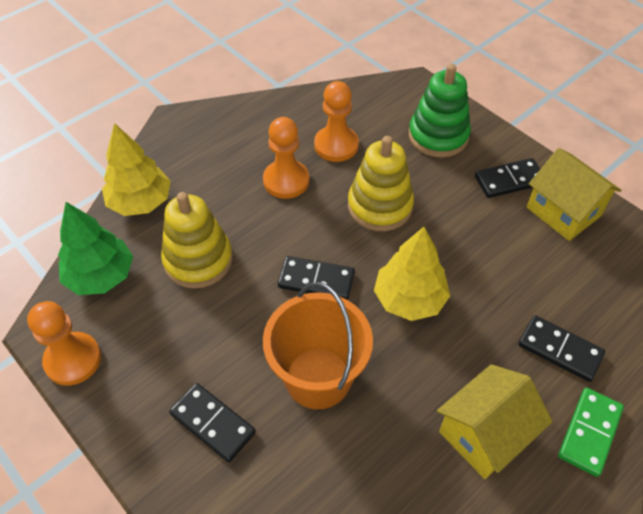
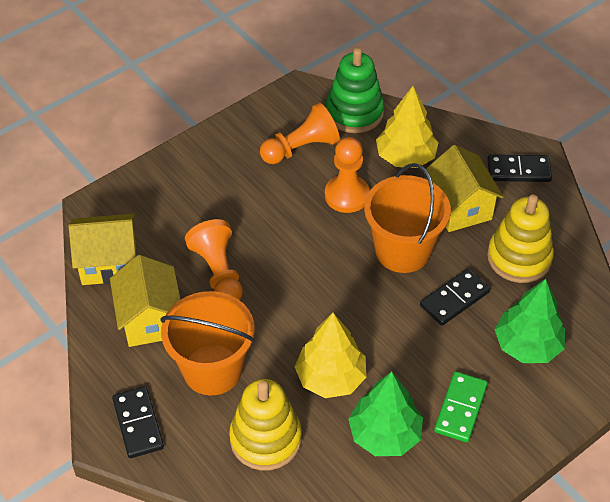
black domino: [169,383,256,462] [278,256,355,300] [475,158,540,198] [518,315,605,382] = 4 -> [112,386,164,458] [420,268,490,326] [487,154,552,182] = 3
green tree: [58,202,133,295] = 1 -> [348,372,423,456] [495,279,565,363] = 2
orange bucket: [263,282,373,409] = 1 -> [160,291,255,395] [364,163,451,273] = 2
yellow house: [437,364,552,479] [527,148,621,241] = 2 -> [68,214,136,285] [110,255,181,347] [426,145,504,232] = 3

